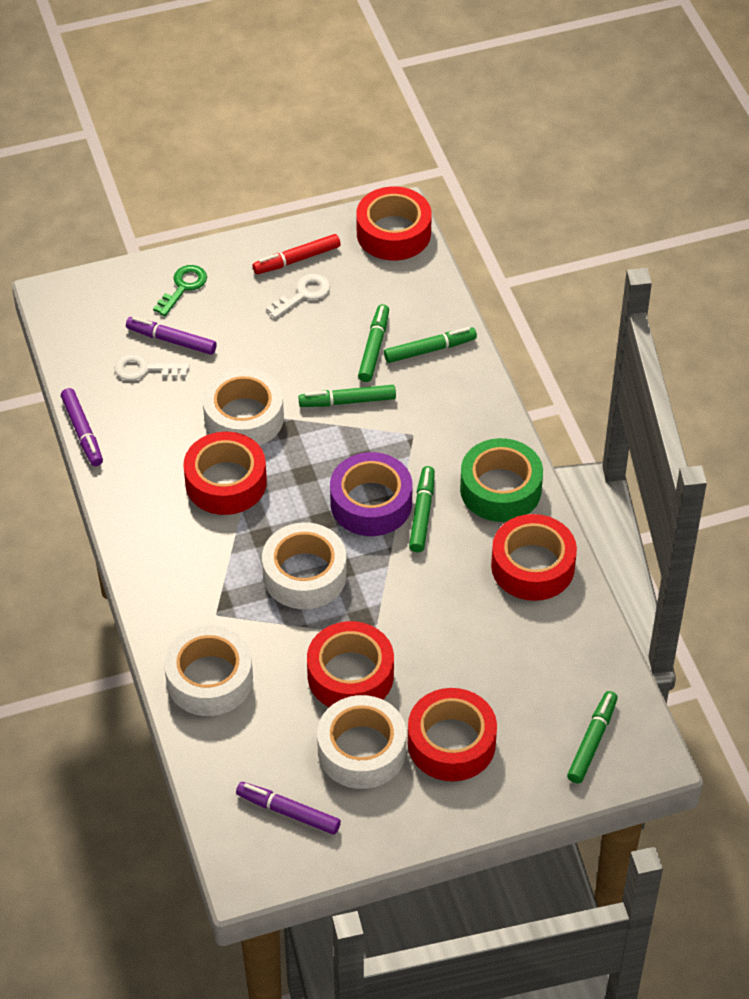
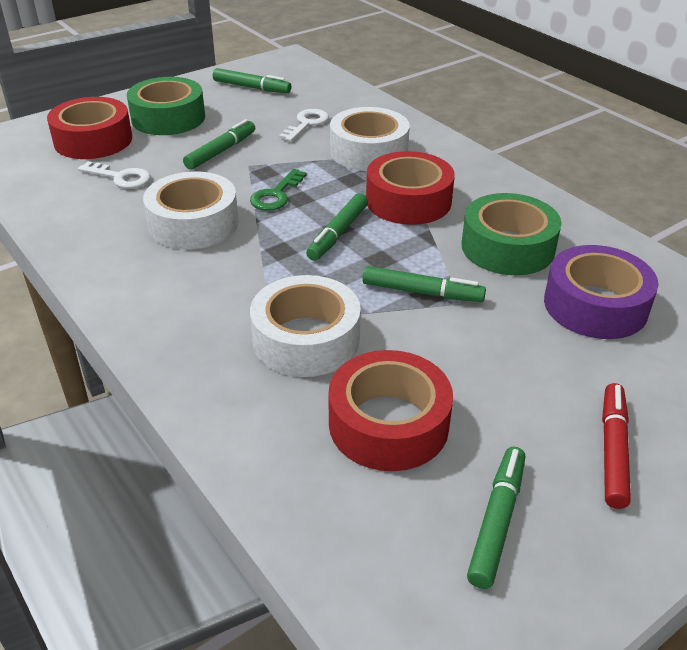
green tape: [460,438,543,522] = 1 -> [127,77,205,135] [462,193,561,275] = 2
purple marker: [61,388,103,466] [126,317,217,355] [236,782,341,835] = 3 -> none = 0
red tape: [183,432,267,515] [307,621,394,707] [356,187,432,260] [408,688,497,781] [491,514,577,601] = 5 -> [47,97,132,159] [328,350,453,471] [366,151,455,225] = 3
white tape: [164,625,253,716] [203,368,284,446] [262,523,347,609] [317,695,406,789] = 4 -> [143,172,239,249] [250,275,361,377] [330,107,410,171] = 3

